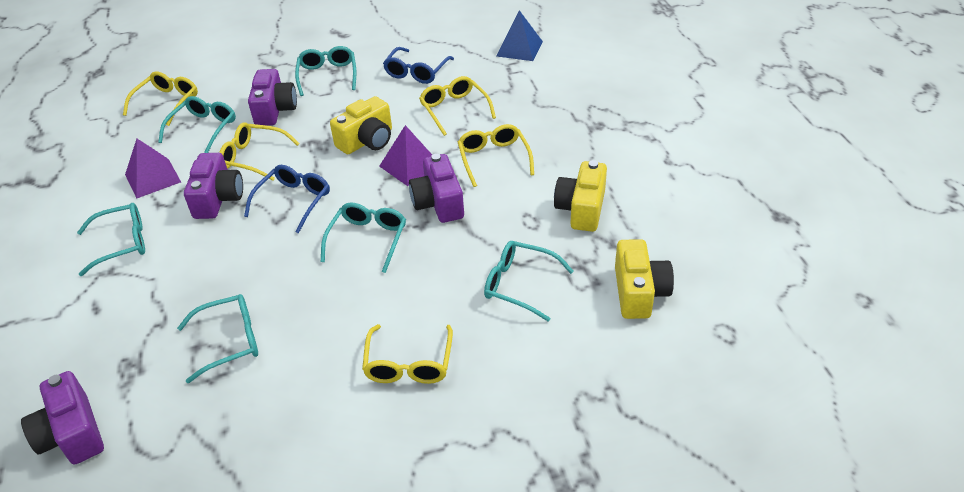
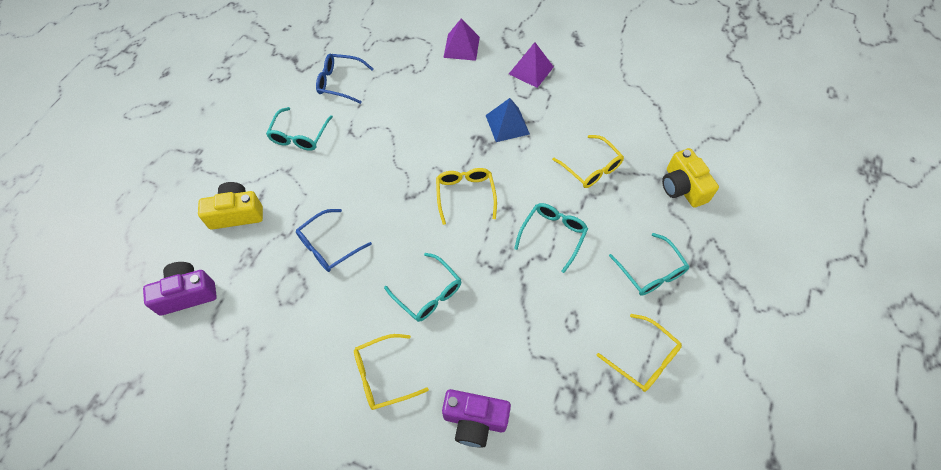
purple camera: [21,371,104,465] [184,153,243,219] [248,69,297,126] [409,154,464,223] = 4 -> [143,262,217,316] [442,389,511,448] = 2
turquoise glasses: [77,203,145,276] [158,96,236,153] [177,294,258,383] [295,46,356,96] [321,203,406,273] [484,241,574,322] = 6 -> [266,107,333,151] [384,253,461,322] [514,203,588,273] [609,233,690,296] = 4
yellow camera: [330,96,392,154] [554,160,607,232] [615,239,674,319] = 3 -> [198,182,263,230] [662,148,719,208] = 2
yellow glasses: [123,71,198,126] [219,122,300,181] [362,324,453,384] [419,76,496,136] [458,124,534,187] = 5 -> [354,334,429,410] [436,168,497,225] [552,135,624,188] [597,314,682,392] = 4

